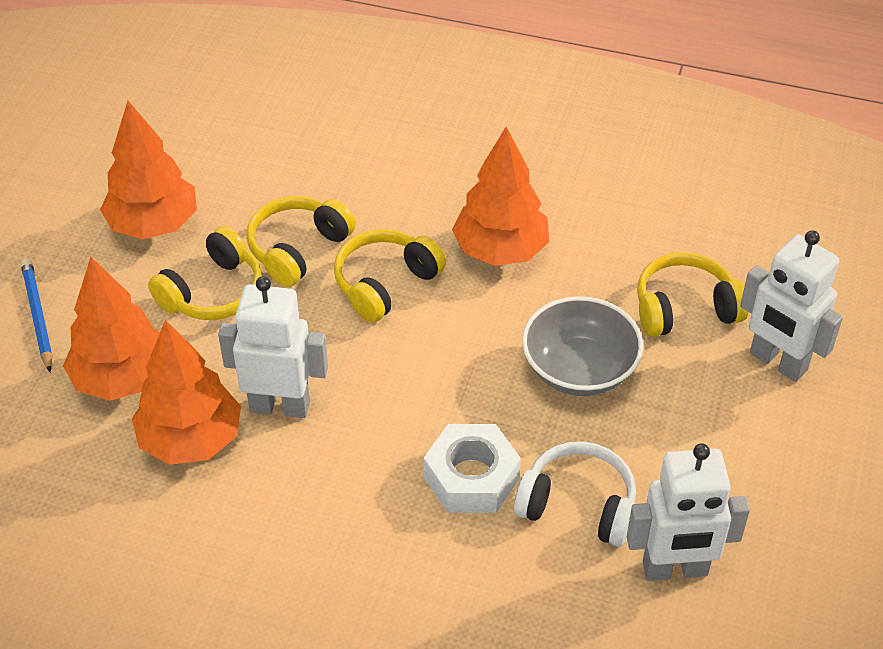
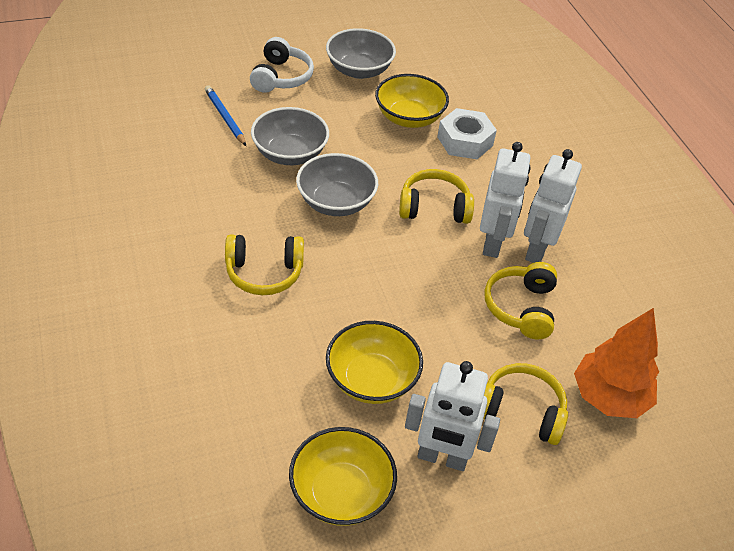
grey bowl: [522,296,643,396] = 1 -> [251,107,329,165] [296,153,378,216] [326,28,396,79] = 3
orange tree: [63,257,160,401] [100,101,197,239] [132,320,241,465] [452,127,549,266] = 4 -> [574,308,659,418] = 1
yellow bowl: none = 0 -> [289,427,397,526] [326,321,423,404] [375,74,449,128] = 3

